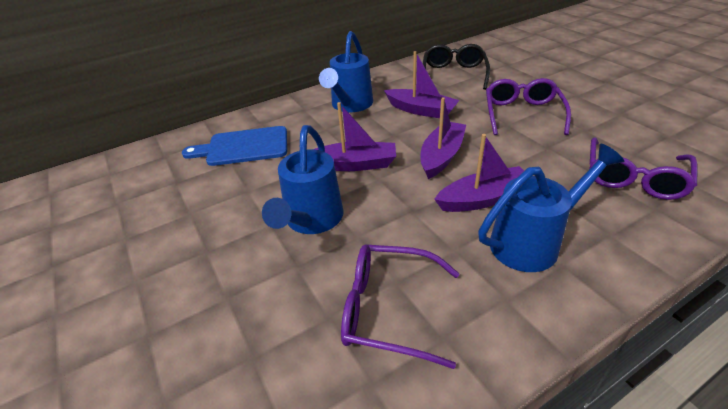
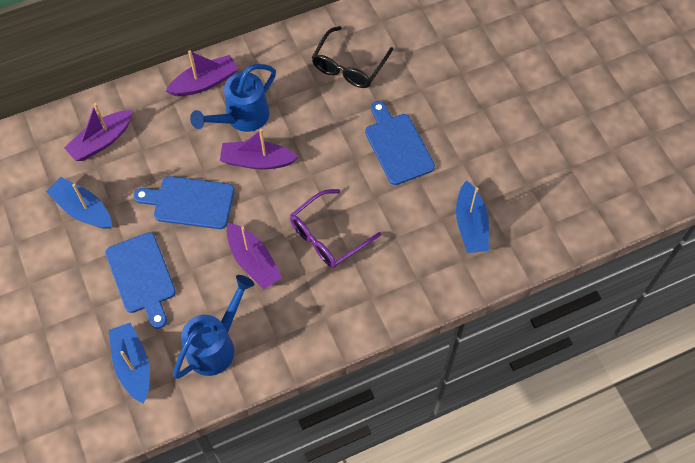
blue boat: none = 0 -> [46,177,112,229] [109,323,150,404] [456,180,489,253] = 3
blue cutting board: [182,126,287,166] = 1 -> [105,233,176,329] [134,176,234,229] [365,101,435,185] = 3
blue watering can: [262,125,344,234] [319,31,373,112] [478,144,624,272] = 3 -> [173,275,255,379] [190,64,276,132] = 2
purple glasses: [341,244,459,369] [486,78,571,135] [589,137,698,200] = 3 -> [290,189,381,268] = 1

